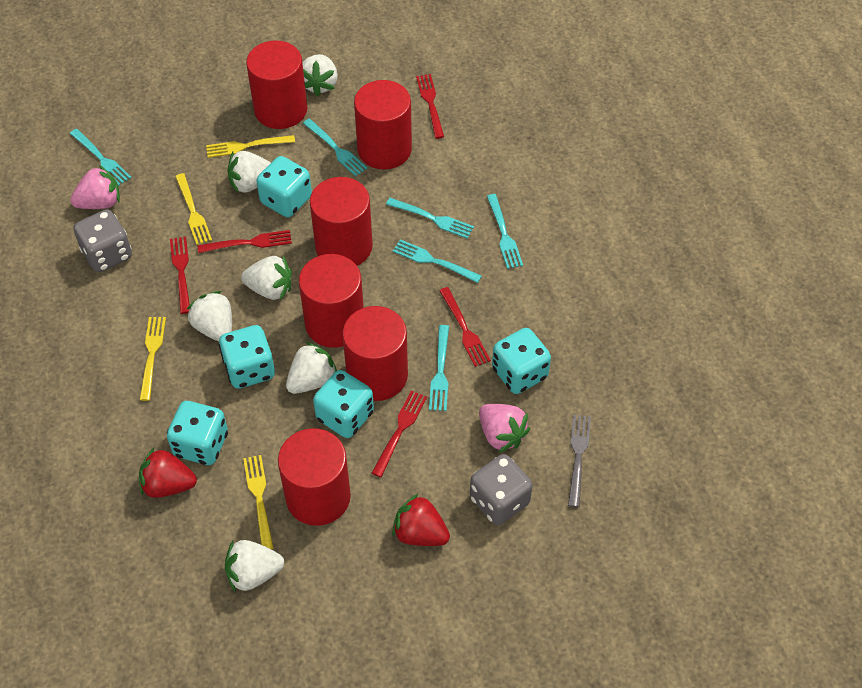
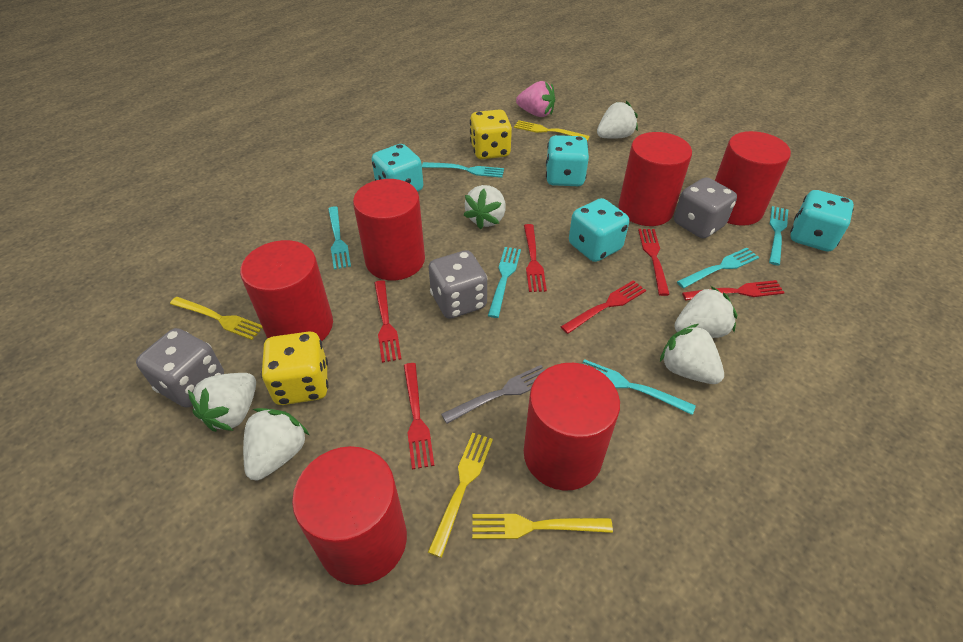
grey dice: [74,210,132,272] [470,454,533,525] = 2 -> [136,328,224,408] [429,250,487,319] [674,177,737,239] = 3
pink strawberry: [70,165,120,209] [479,404,530,453] = 2 -> [516,81,555,117] = 1
red fork: [170,237,190,314] [197,230,292,253] [372,391,427,477] [416,74,444,139] [439,287,491,367] = 5 -> [374,280,401,363] [404,363,434,469] [524,224,547,292] [561,280,646,334] [638,229,670,296] [682,280,785,300] = 6
red strawberry: [139,448,197,498] [392,493,450,546] = 2 -> none = 0
turquoise dice: [167,401,228,465] [219,325,275,389] [256,156,312,217] [313,370,374,438] [492,328,551,394] = 5 -> [372,144,423,192] [546,135,589,186] [569,198,629,262] [790,190,854,252] = 4
yellow dice: none = 0 -> [261,331,328,405] [470,109,512,159] = 2

